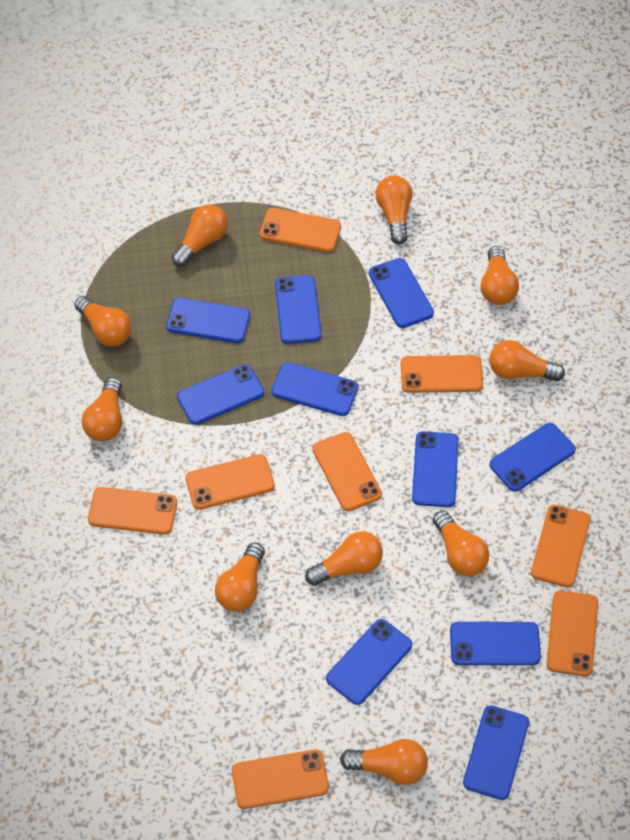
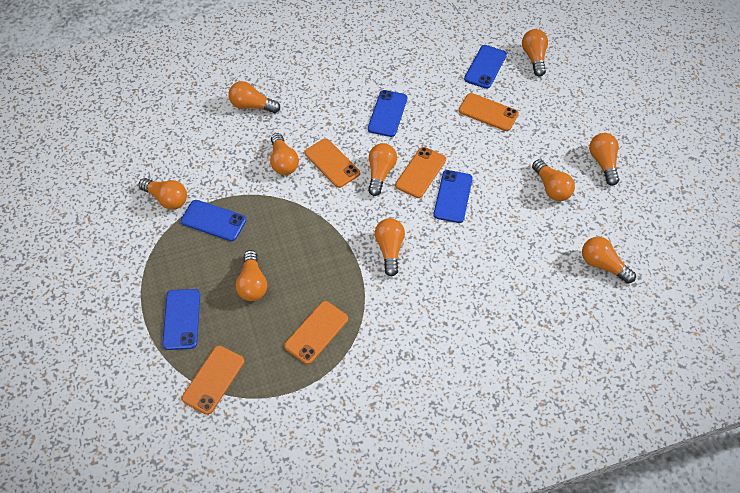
blue phone: [166,298,250,343] [177,364,264,425] [271,362,358,416] [275,275,321,344] [326,619,412,705] [369,258,434,328] [412,431,458,507] [450,622,541,665] [463,705,529,800] [489,423,576,492] = 10 -> [162,289,200,350] [181,200,246,241] [368,90,407,137] [433,170,473,223] [464,45,507,89] = 5
orange phone: [88,487,177,535] [185,454,275,510] [232,749,329,809] [260,208,341,252] [312,432,382,511] [401,355,483,393] [531,505,591,588] [547,590,598,676] = 8 -> [182,346,244,415] [284,301,348,364] [305,138,360,188] [395,147,446,198] [459,93,519,131] = 5

